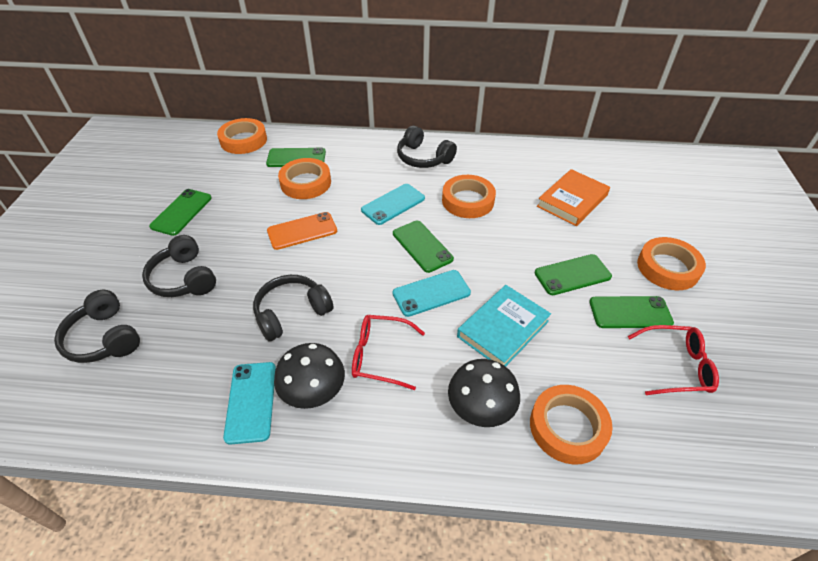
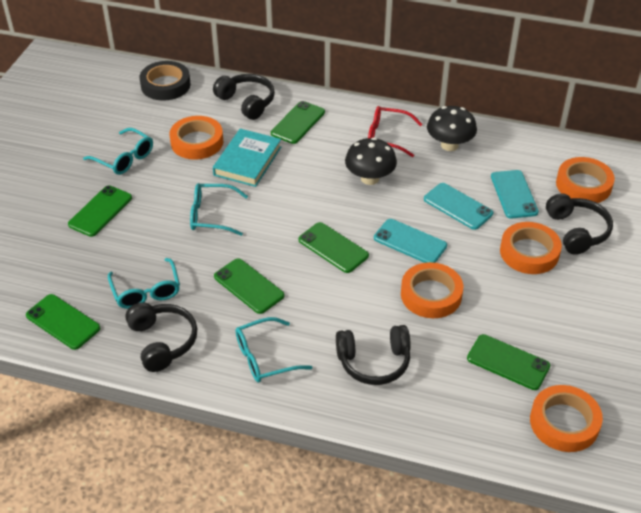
black tape: none = 0 -> [140,61,190,101] = 1
green phone: [149,189,212,236] [266,147,326,167] [393,221,454,273] [535,254,612,295] [589,296,674,328] = 5 -> [26,294,100,350] [68,185,132,237] [214,258,284,314] [271,101,325,144] [299,222,369,273] [467,334,550,390] = 6
orange book: [537,169,610,226] = 1 -> none = 0
orange phone: [267,212,337,250] = 1 -> none = 0
red glasses: [352,315,425,390] [628,325,719,395] = 2 -> [368,106,422,157] = 1
turquoise glasses: none = 0 -> [83,128,153,175] [108,258,180,309] [190,183,248,236] [236,317,312,382] = 4

